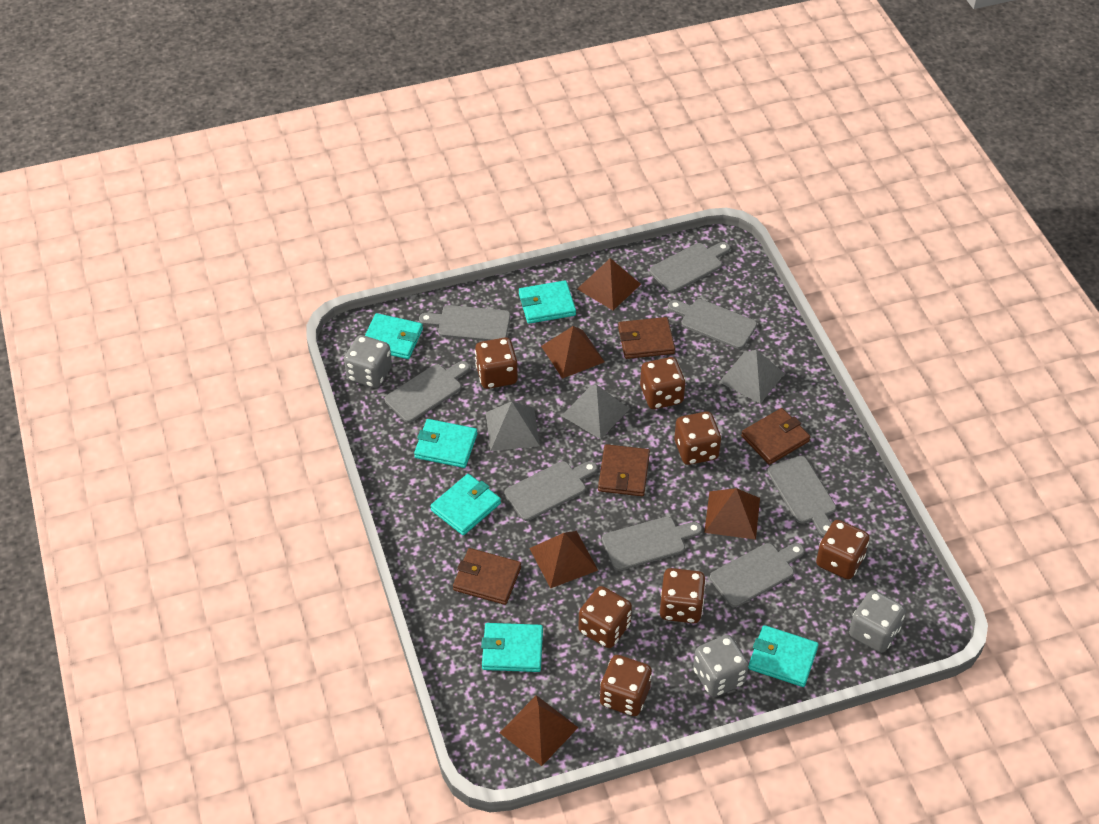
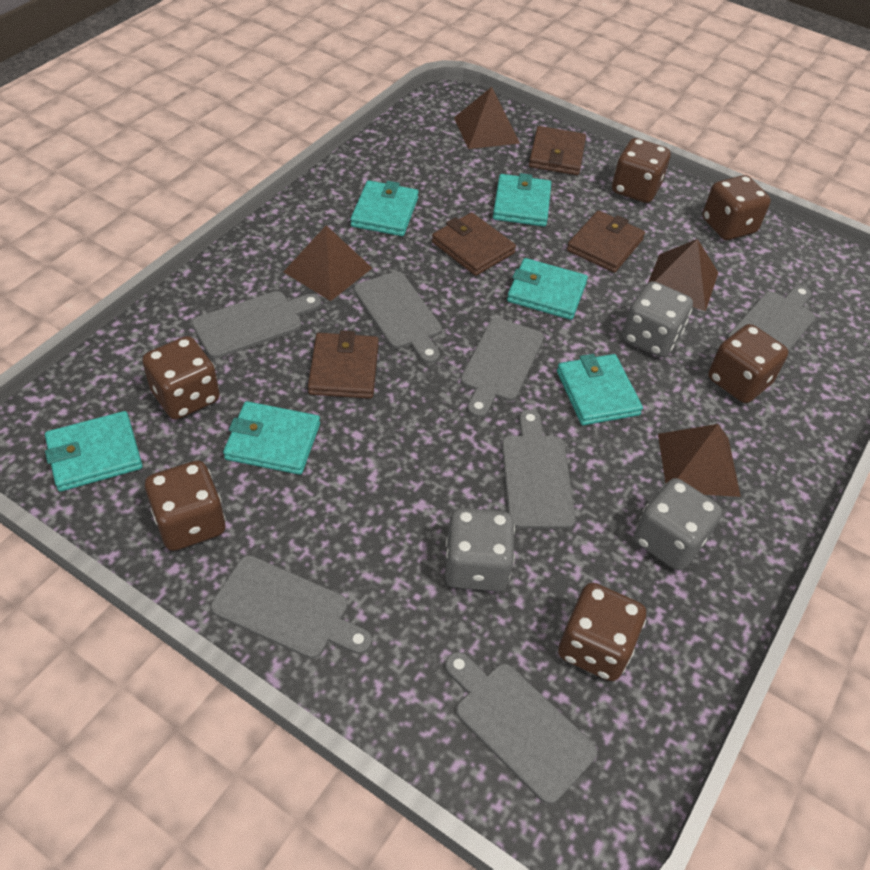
brown dice: [475,338,518,389] [578,586,632,648] [600,655,652,716] [640,357,686,409] [660,568,706,623] [674,412,721,465] [816,520,870,579] = 7 -> [142,336,220,420] [145,460,226,551] [558,583,646,681] [612,138,671,203] [702,175,771,240] [708,324,788,403] = 6
brown pyramid: [500,695,579,766] [529,531,598,589] [541,326,604,379] [577,258,641,310] [704,488,760,540] = 5 -> [283,226,372,301] [454,87,520,149] [648,239,718,311] [658,424,741,497] = 4
grey cutting board: [385,361,470,423] [419,305,510,341] [504,461,597,521] [602,517,702,571] [650,242,730,293] [668,299,757,349] [710,543,804,607] [767,456,836,537] = 8 -> [192,291,322,358] [211,555,372,659] [354,272,442,364] [445,652,597,804] [460,318,544,418] [502,410,575,529] [727,285,815,352] = 7
grey pyramid: [486,402,540,451] [562,384,629,439] [720,350,785,404] = 3 -> none = 0

